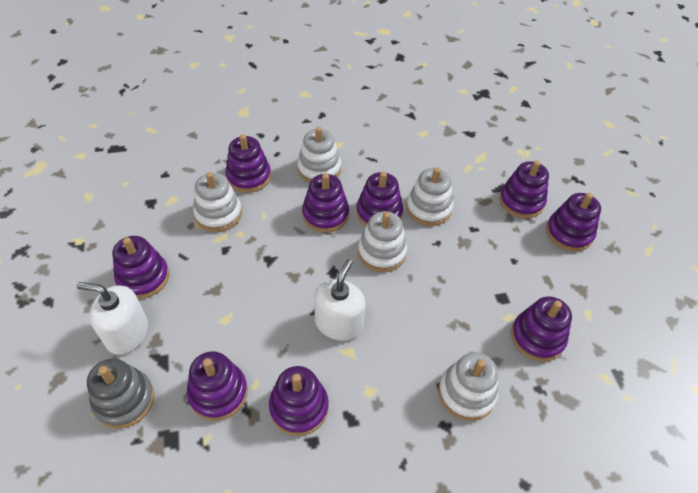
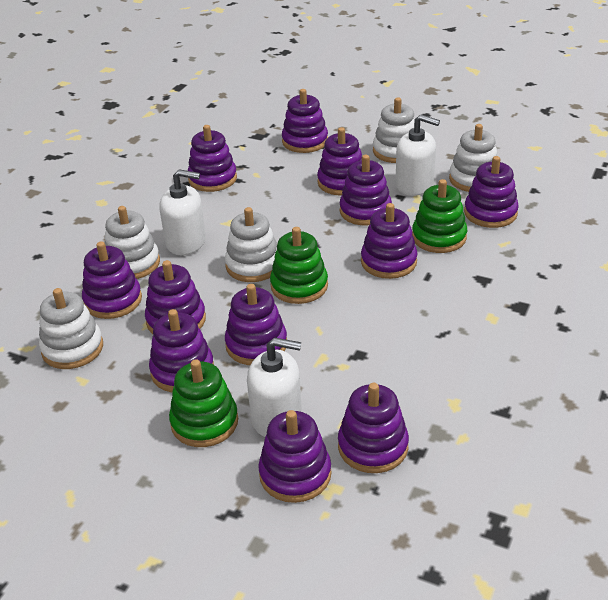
green stacking toy: none = 0 -> [169,359,238,447] [270,227,328,304] [412,179,467,253] = 3
grey stacking toy: [87,359,154,429] = 1 -> none = 0
purple stacking toy: [112,236,169,299] [187,351,248,421] [225,134,271,193] [269,366,329,436] [302,173,349,233] [356,172,403,226] [499,160,549,219] [511,296,572,362] [546,193,601,252] = 9 -> [82,241,142,319] [145,260,206,334] [149,309,214,392] [188,125,237,192] [225,284,287,365] [258,410,332,503] [282,89,328,153] [317,127,362,195] [338,383,409,473] [339,155,392,226] [361,203,418,279] [464,156,519,228] = 12
white soap dispenser: [77,282,148,355] [314,259,365,341] = 2 -> [160,169,206,255] [247,337,302,437] [395,114,440,196] = 3

